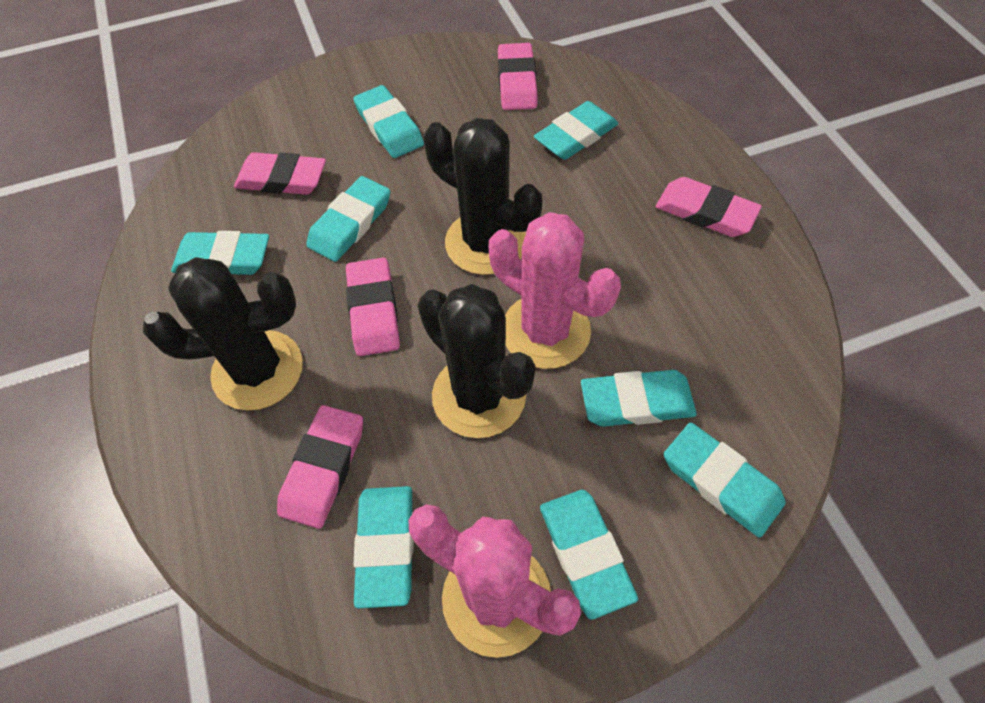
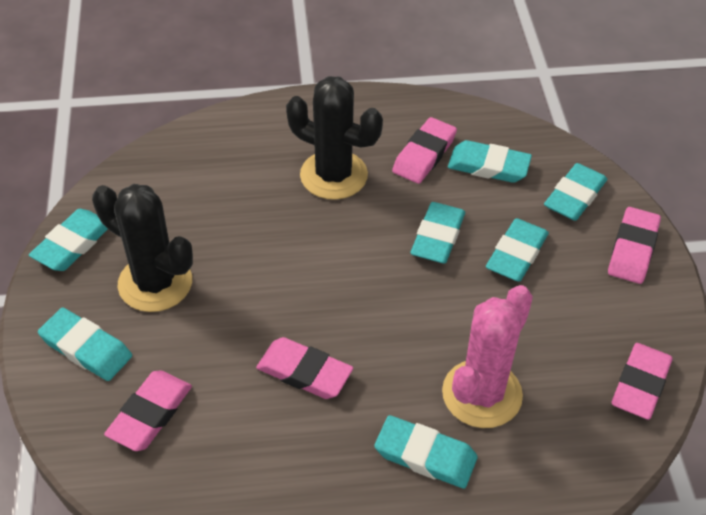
black cactus: [143,257,303,410] [418,284,535,438] [424,118,542,275] = 3 -> [92,184,193,312] [286,76,383,200] = 2
pink cactus: [409,504,581,658] [489,212,621,369] = 2 -> [442,285,533,428] = 1
turquoise eraser: [171,231,269,275] [306,176,390,262] [353,85,424,158] [353,486,413,609] [534,101,618,160] [540,490,638,620] [581,370,697,427] [664,422,786,538] = 8 -> [29,209,108,271] [38,308,132,381] [374,415,477,489] [410,202,465,263] [448,140,532,183] [486,218,549,282] [544,163,607,221] = 7

